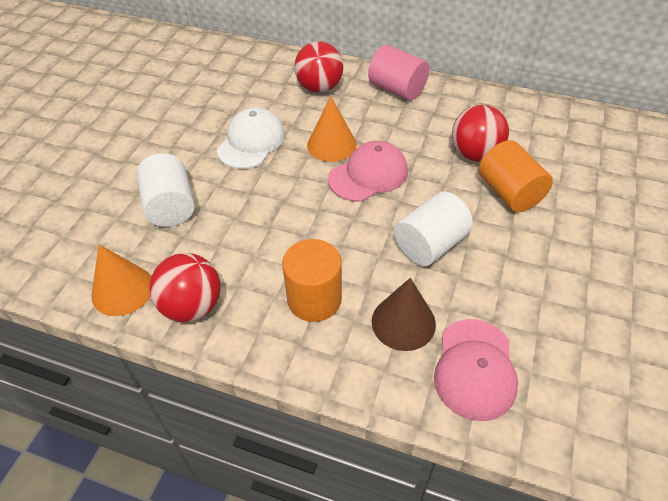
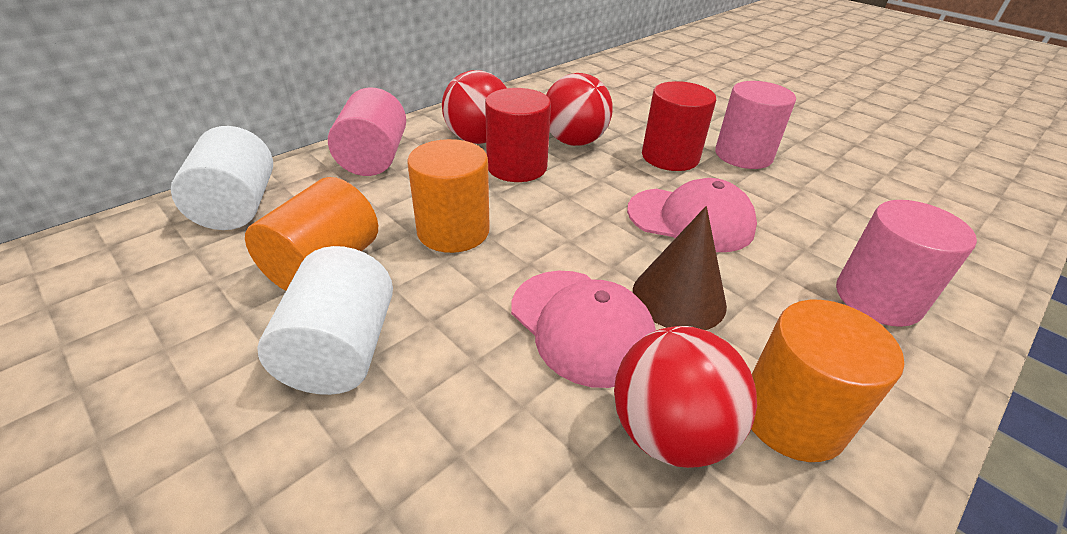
orange cone: [91,245,151,316] [307,96,357,162] = 2 -> none = 0
orange cylinder: [282,239,342,322] [479,140,553,212] = 2 -> [245,177,378,291] [407,139,490,253] [752,300,904,462] = 3
pink cylinder: [368,45,429,101] = 1 -> [328,88,406,176] [715,81,796,169] [836,200,977,327] = 3
red cylinder: none = 0 -> [485,88,551,182] [642,81,716,171] = 2
white cap: [217,108,285,169] = 1 -> none = 0

